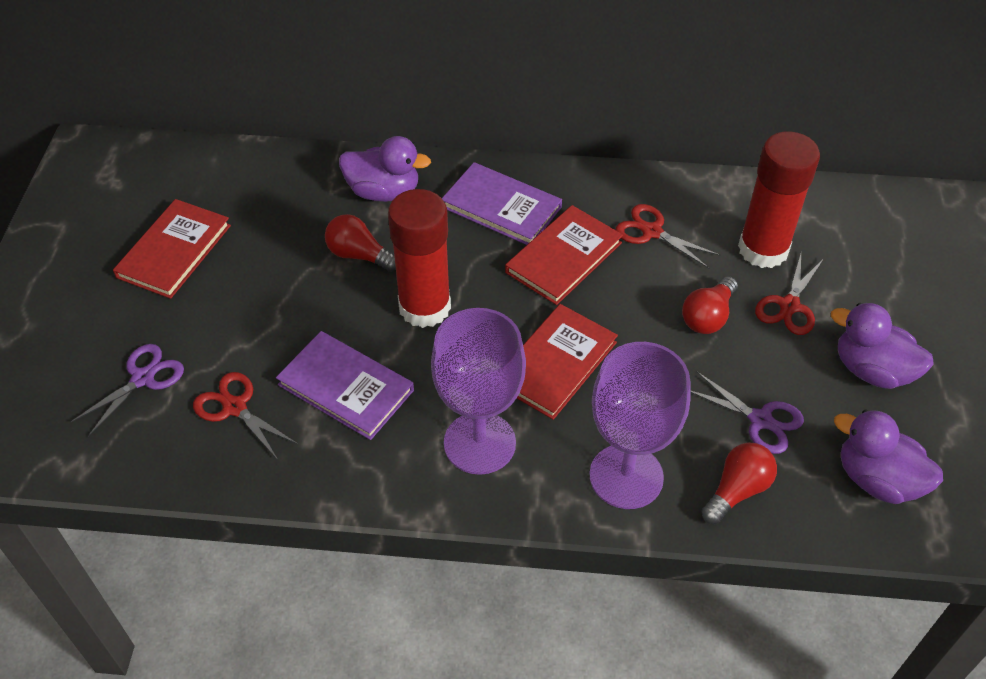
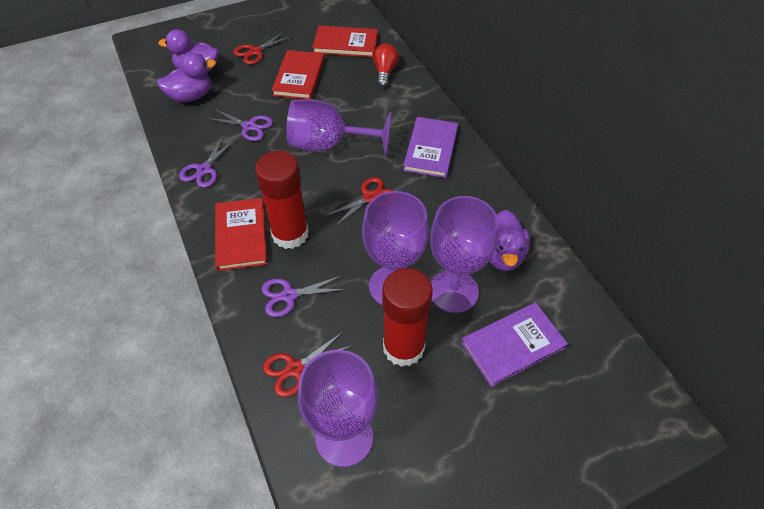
purple goblet: [431,308,526,475] [589,342,691,509] = 2 -> [286,99,391,156] [298,349,378,467] [362,191,429,305] [430,196,498,313] = 4
purple scissors: [71,344,184,437] [691,371,804,454] = 2 -> [179,136,236,188] [206,108,273,141] [261,275,347,317] = 3
red light bulb: [325,214,396,272] [682,276,738,334] [701,442,777,524] = 3 -> [373,44,399,88] = 1

